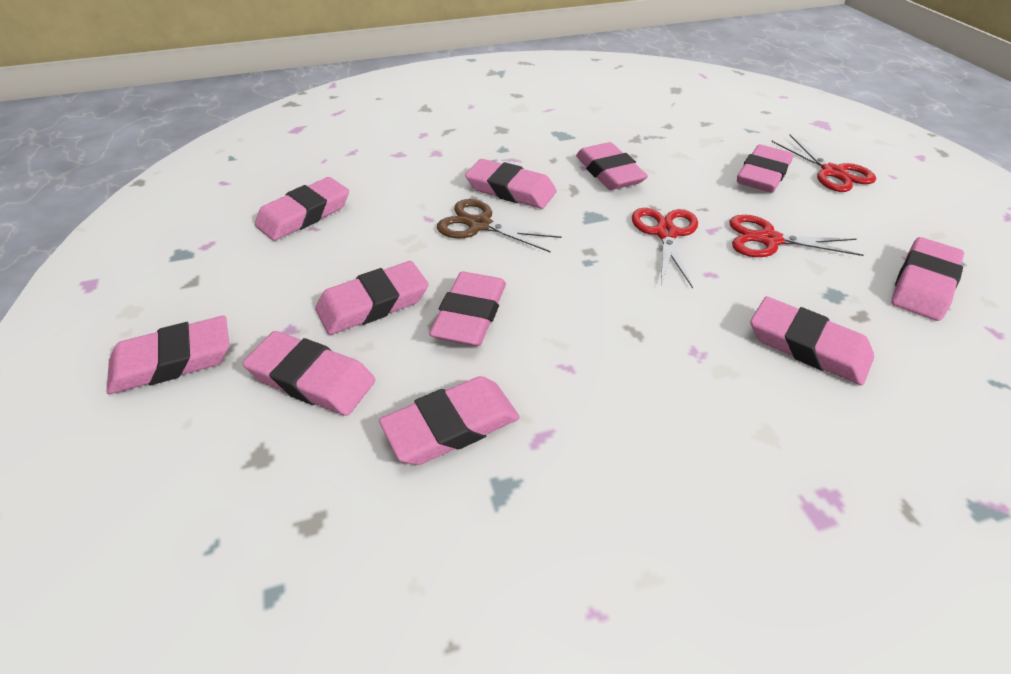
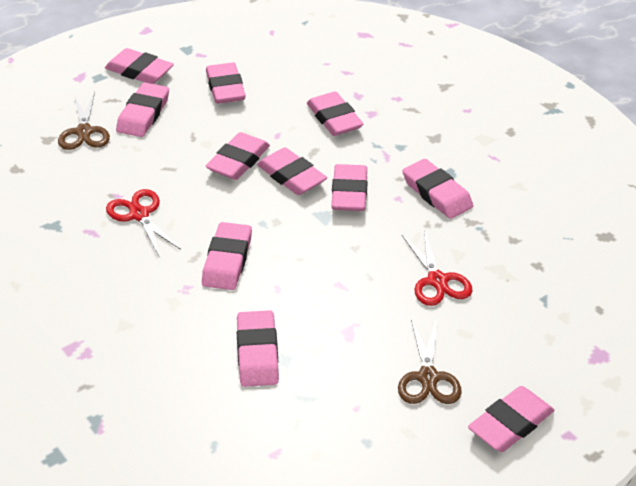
brown scissors: [437,199,562,253] = 1 -> [58,92,110,150] [398,319,462,404] = 2
red scissors: [632,208,698,289] [729,215,864,257] [771,135,876,192] = 3 -> [106,189,181,256] [402,230,472,306] = 2

